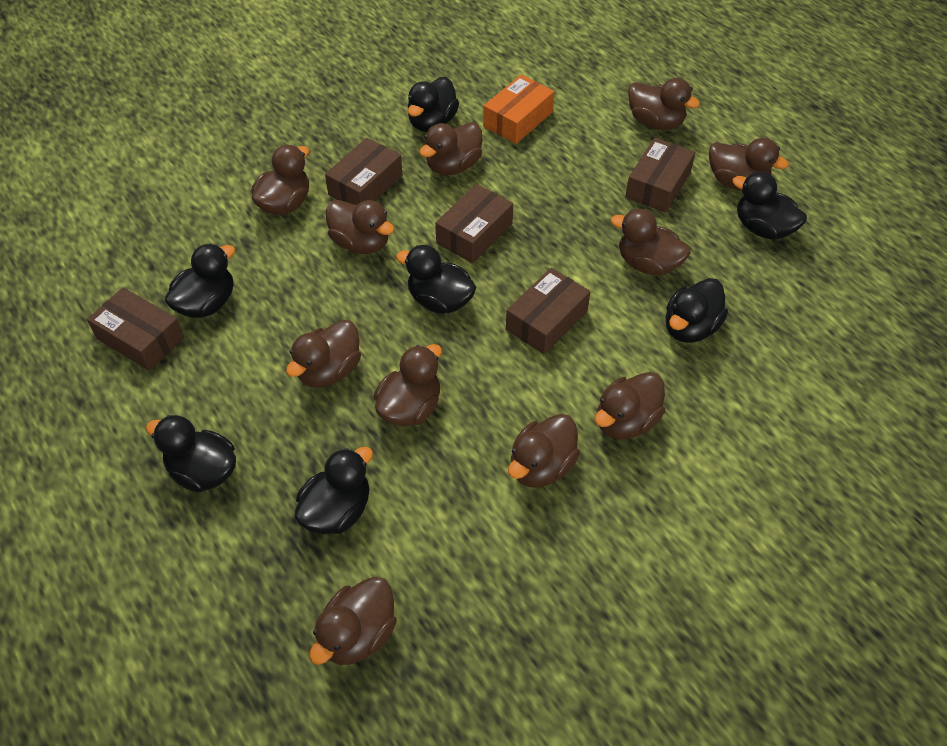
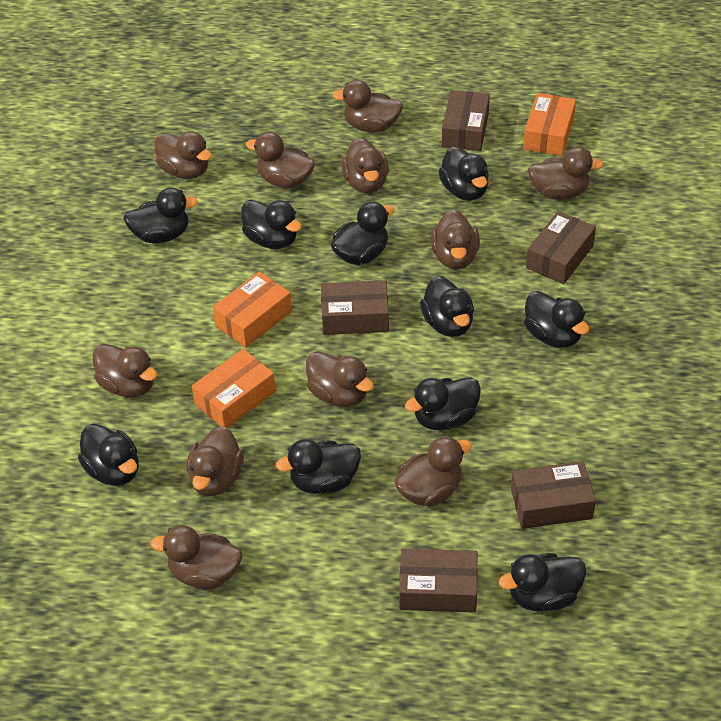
black duck: [146,415,236,492] [165,243,235,318] [295,446,373,534] [396,245,477,314] [408,77,459,132] [665,278,728,343] [732,172,807,240] = 7 -> [78,424,139,486] [123,188,198,243] [241,200,302,249] [276,439,361,494] [331,202,394,265] [405,377,481,431] [420,276,474,337] [438,146,489,201] [499,553,586,612] [524,291,589,348] = 10
orange box: [483,75,554,144] = 1 -> [192,349,276,428] [213,271,292,348] [523,93,576,156] = 3

